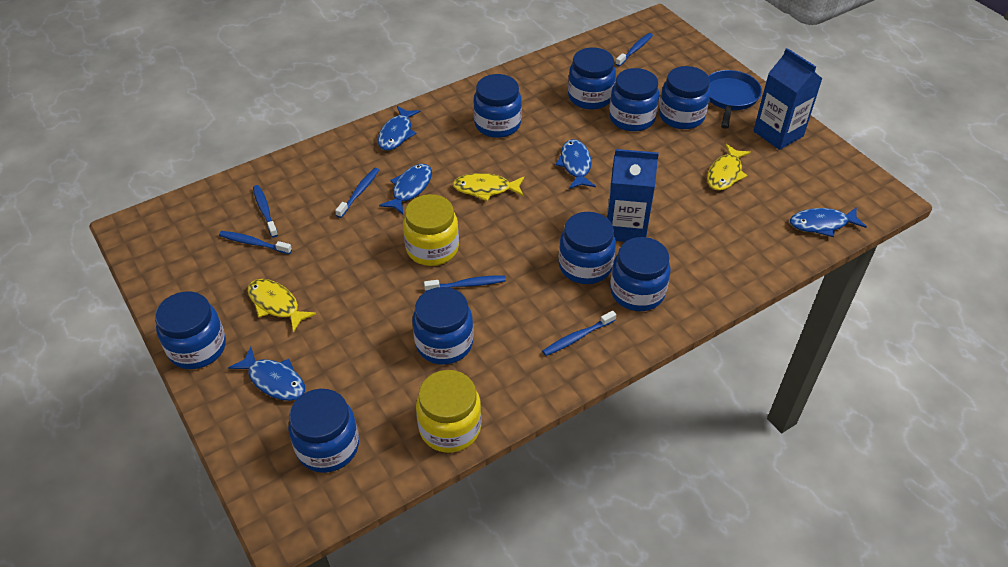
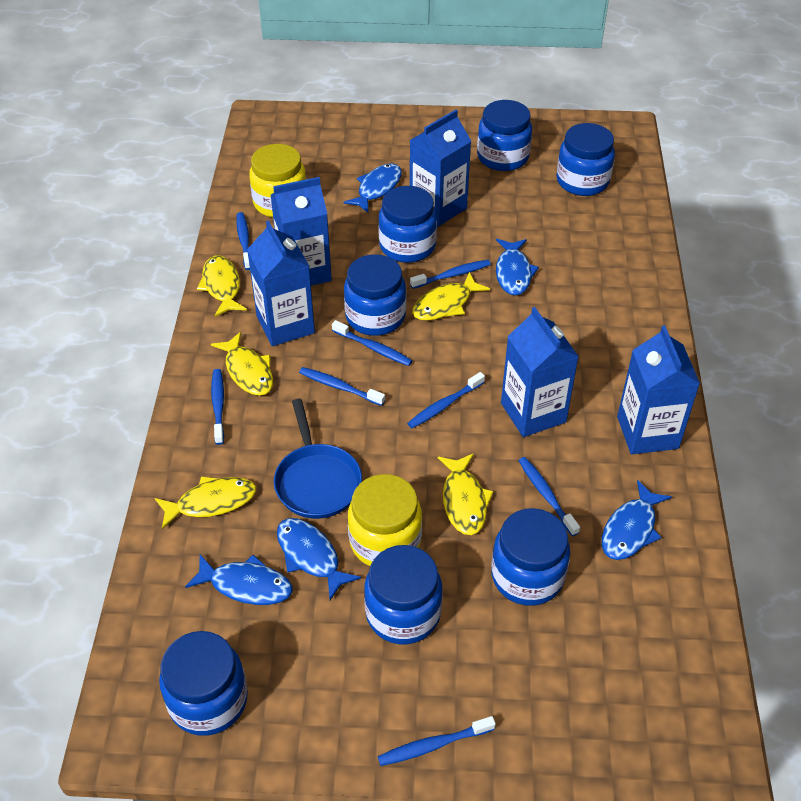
blue carton: [607,149,659,242] [753,48,822,150] = 2 -> [247,220,315,346] [271,177,332,286] [410,110,471,227] [501,307,579,437] [617,325,700,454] = 5
blue jar: [155,292,226,369] [288,389,359,473] [412,287,474,365] [473,74,522,138] [559,212,616,284] [568,48,616,110] [609,68,659,132] [610,237,671,311] [659,66,710,129] = 9 -> [159,631,248,736] [344,254,406,336] [364,545,443,644] [378,186,437,263] [477,100,532,171] [491,508,570,606] [556,123,615,196] = 7
blue toothbrush: [219,231,292,254] [253,185,278,237] [335,168,379,218] [424,276,506,291] [542,311,617,356] [616,33,653,66] = 6 -> [211,369,224,445] [236,212,250,270] [299,367,385,406] [332,320,412,366] [378,716,496,766] [407,372,485,428] [410,260,491,289] [518,457,580,536] = 8
yellow fish: [248,279,316,333] [453,173,524,201] [707,144,751,191] = 3 -> [155,476,256,529] [197,256,247,317] [211,332,273,396] [412,272,490,321] [438,453,494,535] = 5

